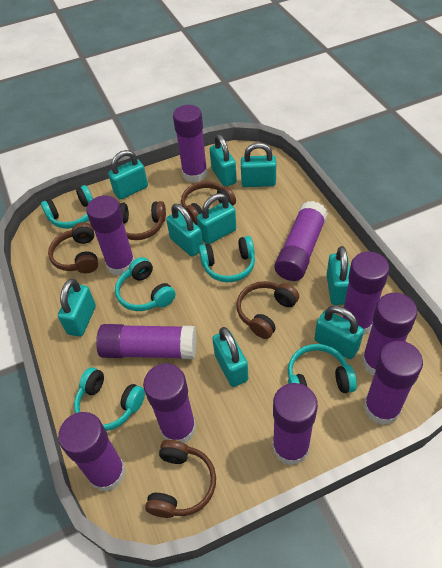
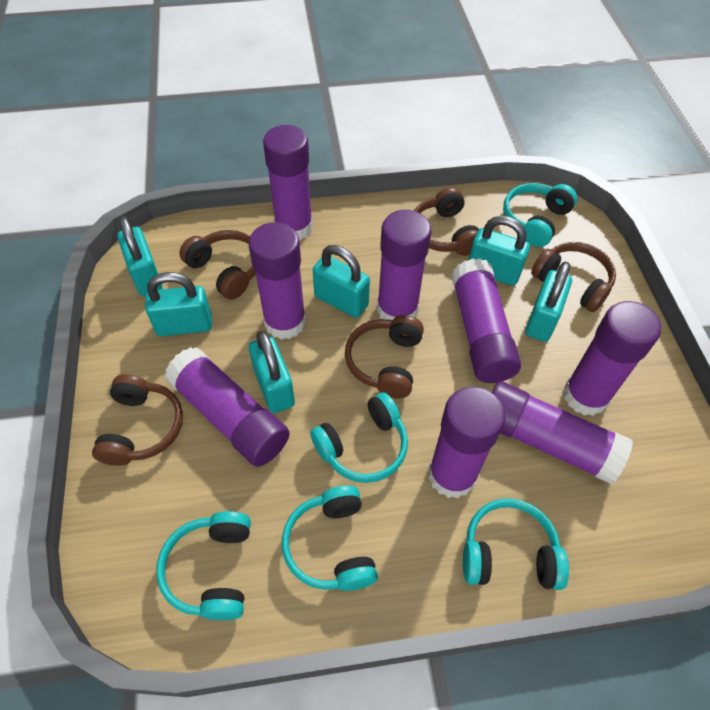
purple glue stick: [58,412,126,492] [86,195,135,276] [96,324,196,359] [143,363,196,444] [173,105,208,183] [272,383,318,466] [275,201,328,281] [341,252,389,335] [362,293,417,375] [364,341,423,425] = 10 -> [165,347,290,467] [249,222,306,340] [263,125,313,240] [377,210,431,320] [428,387,506,499] [451,258,521,383] [492,381,633,484] [563,301,661,416] = 8
turquoise padlock: [58,279,96,337] [108,150,148,200] [166,204,203,257] [197,193,236,244] [210,134,237,186] [212,327,248,387] [241,143,276,187] [315,306,364,359] [327,246,350,305] = 9 -> [117,216,162,296] [145,272,212,336] [249,331,295,413] [313,245,370,318] [469,216,530,286] [525,261,572,342] = 6

